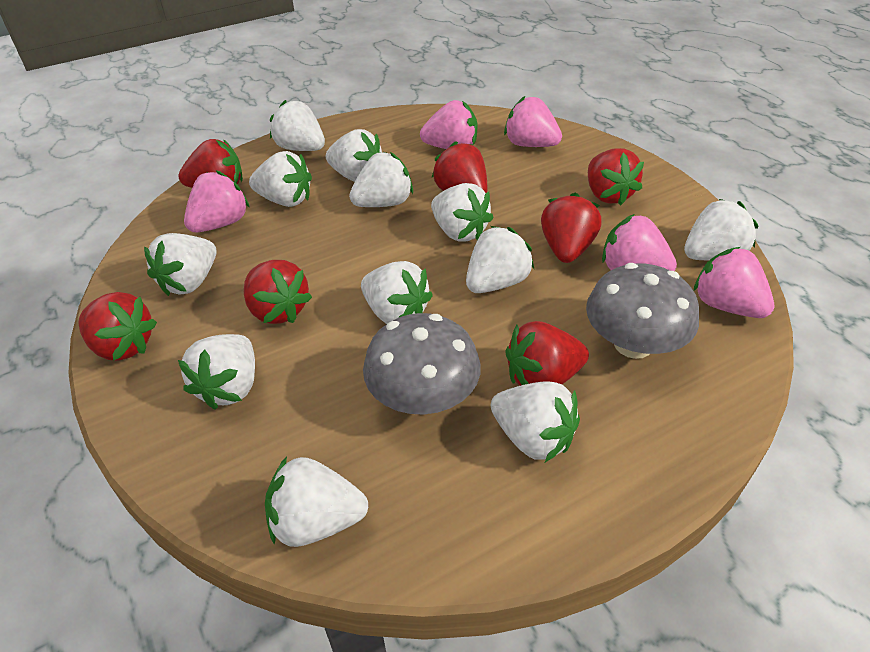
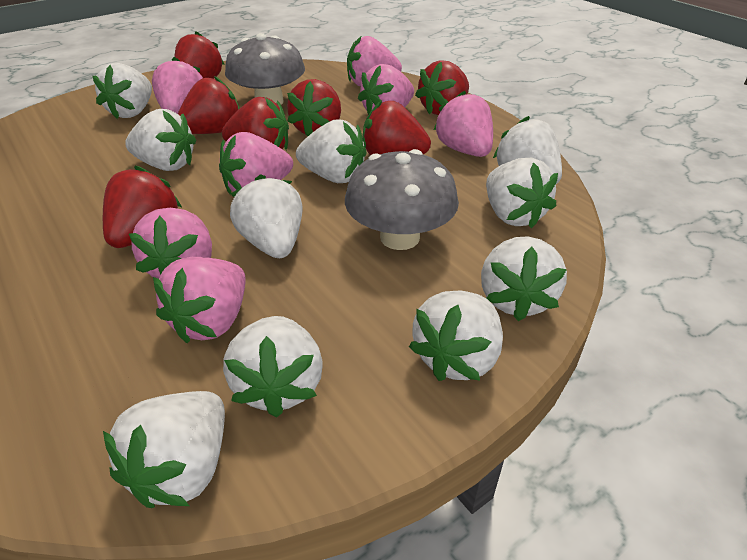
pink strawberry: [184,170,250,232] [420,100,477,149] [504,96,562,147] [602,214,677,271] [694,247,774,318] = 5 -> [129,208,212,279] [152,57,203,114] [153,257,246,343] [219,132,293,195] [347,36,402,86] [358,64,414,115] [434,91,493,157] = 7
white strawberry: [144,233,217,296] [178,334,255,410] [249,151,312,207] [265,457,368,547] [270,100,325,151] [326,129,382,182] [349,152,413,207] [361,261,433,324] [431,183,493,242] [466,226,534,293] [491,381,580,462] [684,199,759,260] = 12 -> [92,63,152,119] [103,391,225,508] [125,109,196,171] [223,316,323,417] [230,174,303,258] [296,119,367,183] [409,291,503,381] [481,236,567,321] [486,158,558,229] [493,116,562,184] = 10

